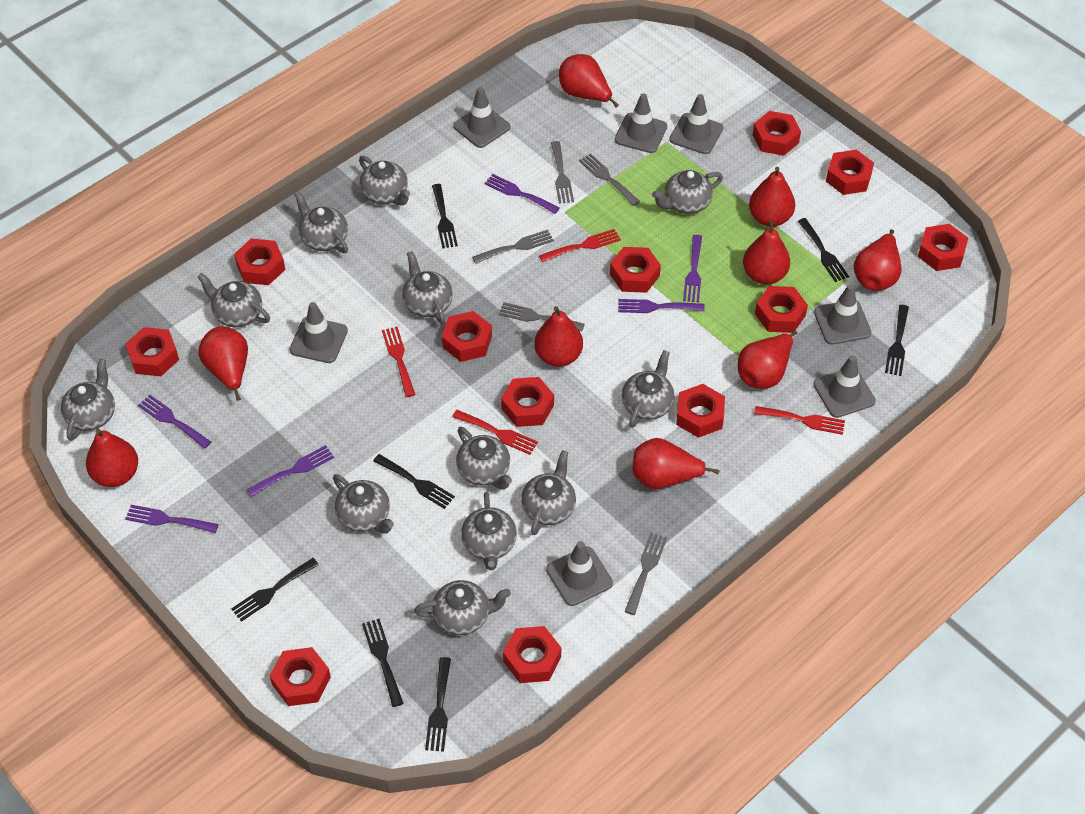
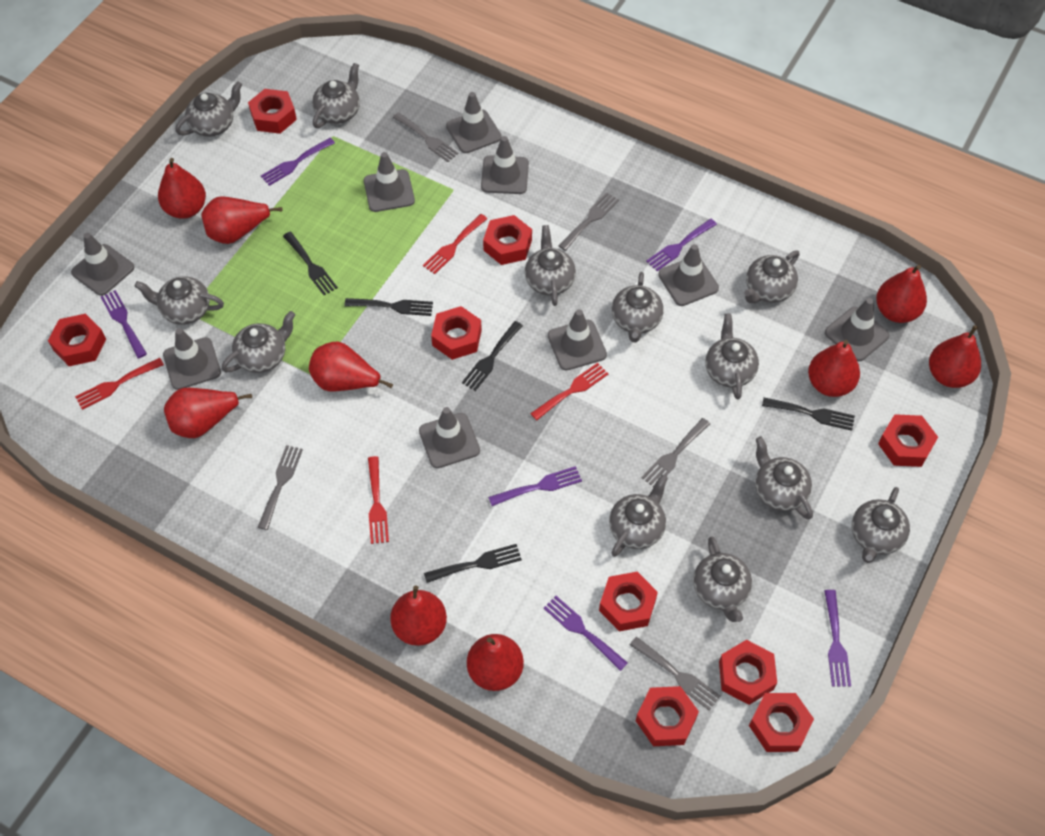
black fork: [231,558,319,622] [362,619,404,707] [373,454,455,509] [425,657,451,751] [432,184,458,248] [798,218,849,282] [885,305,909,376] = 7 -> [283,232,338,295] [344,298,433,316] [424,544,522,583] [462,321,523,391] [762,397,855,431] = 5
grey traffic cone: [289,302,348,363] [453,87,510,148] [546,541,613,606] [615,93,667,153] [669,94,723,154] [813,355,876,418] [814,284,872,345] = 7 -> [71,233,134,296] [163,328,221,390] [364,152,415,212] [419,407,480,468] [446,92,502,153] [481,136,529,194] [548,309,607,370] [658,244,719,306] [825,298,889,361] = 9
red nut: [125,327,179,376] [234,239,285,285] [270,647,331,706] [442,311,492,362] [501,377,554,427] [503,626,561,683] [610,247,661,293] [676,384,725,438] [753,111,801,156] [755,286,808,333] [826,150,874,195] [918,224,968,271] = 12 -> [48,314,106,366] [248,89,297,134] [431,306,482,360] [483,215,532,265] [599,572,658,631] [636,686,699,746] [719,640,777,705] [749,693,814,752] [878,414,938,467] = 9

